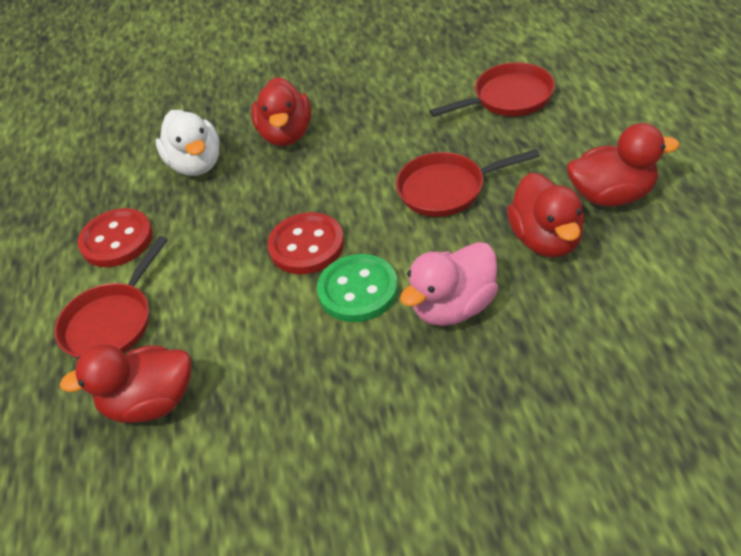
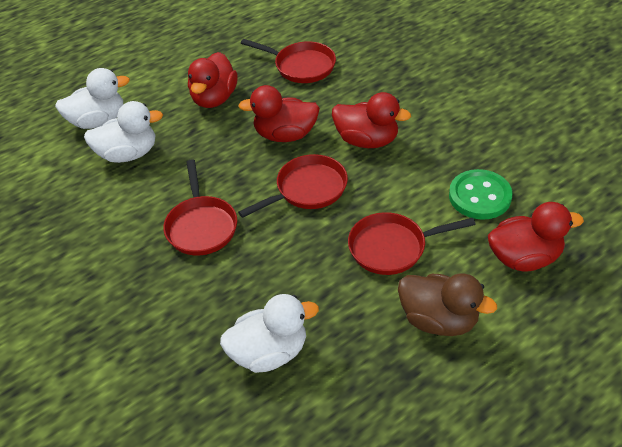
brown duck: none = 0 -> [398,273,497,336] = 1
pink duck: [400,242,498,326] = 1 -> none = 0
red button: [78,208,153,267] [267,212,344,274] = 2 -> none = 0
red pan: [54,236,168,359] [396,149,540,217] [429,62,555,117] = 3 -> [163,159,237,256] [238,154,348,218] [241,39,336,83] [348,212,476,275] = 4
white duck: [156,110,220,176] = 1 -> [55,68,130,129] [84,101,163,163] [220,294,319,373] = 3

